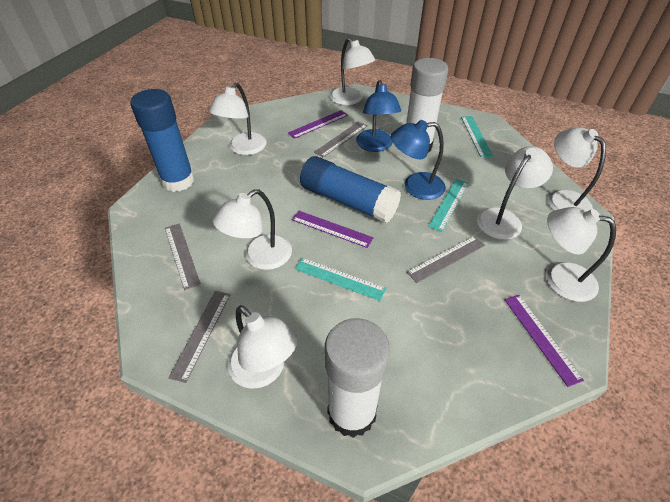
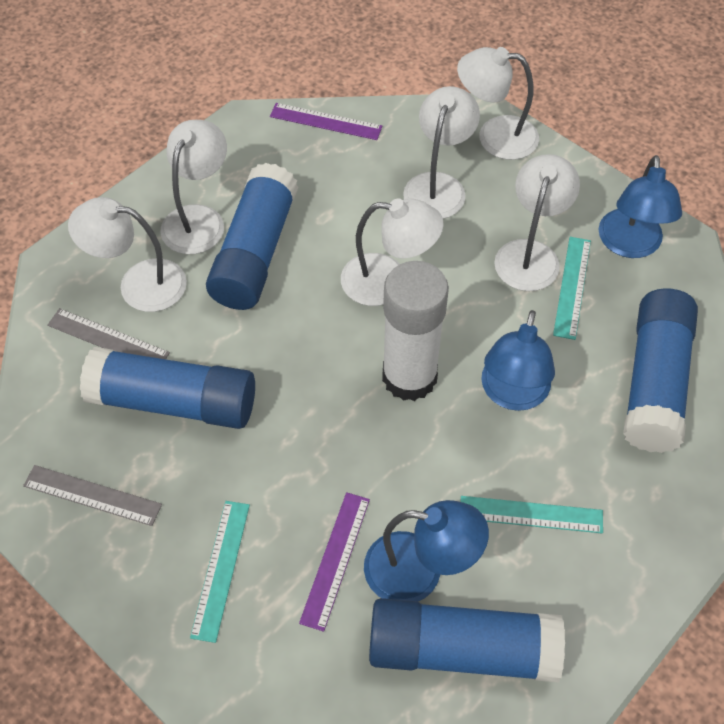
blue glue stick: [130,89,195,192] [300,156,401,223] = 2 -> [80,347,255,429] [206,163,298,310] [369,598,565,683] [623,288,698,453] = 4
blue lamp: [356,80,401,152] [391,120,446,200] = 2 -> [364,500,489,602] [481,310,555,411] [599,155,682,258] = 3
grey ruler: [165,223,201,290] [168,291,230,383] [314,121,367,158] [407,236,485,283] = 4 -> [23,465,162,526] [48,308,170,359] = 2
purple ruler: [288,110,348,139] [292,211,373,248] [504,295,584,387] = 3 -> [270,103,383,140] [299,492,370,632] = 2
white glue stick: [325,318,390,438] [406,58,448,154] = 2 -> [382,261,449,401] = 1
white lamp: [209,83,267,155] [213,189,292,270] [228,305,298,389] [330,38,375,105] [477,146,553,240] [547,207,616,302] [548,127,606,212] = 7 -> [68,197,187,312] [160,120,227,254] [341,198,443,306] [403,86,480,219] [457,47,539,160] [494,154,580,291] = 6

